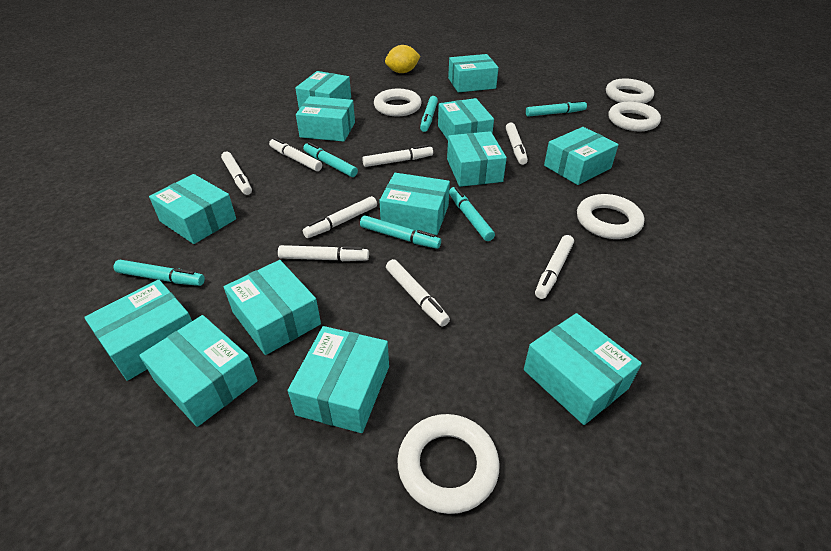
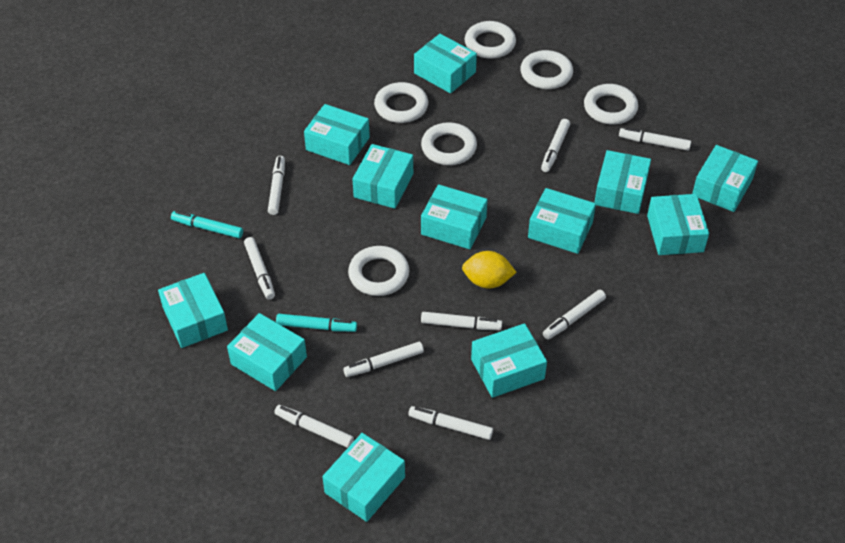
turquoise box: [84,280,192,381] [139,315,258,427] [149,174,236,244] [224,260,321,355] [288,326,389,433] [295,71,351,109] [296,96,355,142] [379,173,450,235] [438,98,494,140] [447,131,507,187] [448,54,499,92] [524,313,642,425] [544,127,619,185] = 13 -> [158,273,228,348] [227,313,307,391] [304,104,370,165] [322,433,405,522] [353,144,413,209] [414,34,477,93] [421,184,488,249] [471,323,547,398] [528,188,596,254] [594,150,651,214] [647,194,709,255] [692,145,758,212] = 12
turquoise marker: [114,260,205,286] [303,142,358,177] [360,216,441,249] [420,96,438,132] [449,187,495,241] [526,100,587,117] = 6 -> [171,211,243,238] [276,314,357,332] = 2
white marker: [221,152,252,195] [269,138,322,171] [278,245,369,261] [303,196,377,238] [362,145,433,167] [386,259,450,327] [506,122,528,165] [535,235,574,299] = 8 -> [244,237,275,300] [268,156,285,215] [274,405,354,448] [343,342,424,377] [408,406,493,440] [421,312,502,330] [541,119,570,172] [543,290,606,339] [619,127,691,151] = 9
white ring: [374,89,421,116] [398,414,500,514] [577,194,644,239] [606,78,654,104] [608,102,661,131] = 5 -> [348,246,409,296] [374,82,428,123] [421,122,477,165] [465,21,516,59] [520,50,573,89] [584,84,638,124] = 6

